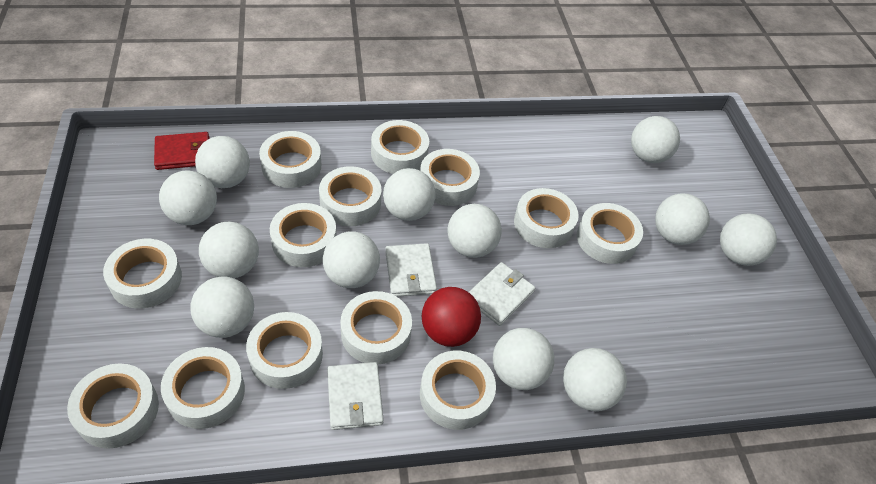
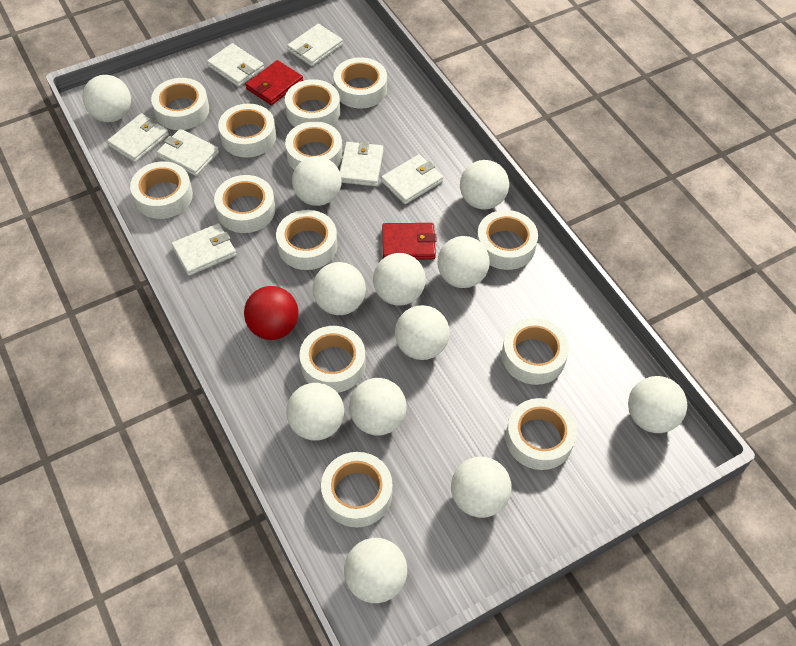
red wallet: [154,132,209,170] = 1 -> [245,60,303,105] [382,223,437,260] = 2
white wallet: [327,362,384,430] [385,243,437,297] [469,262,535,326] = 3 -> [107,113,169,162] [157,129,219,176] [171,223,237,276] [207,43,264,87] [287,24,343,66] [340,141,384,186] [381,155,443,204] = 7

